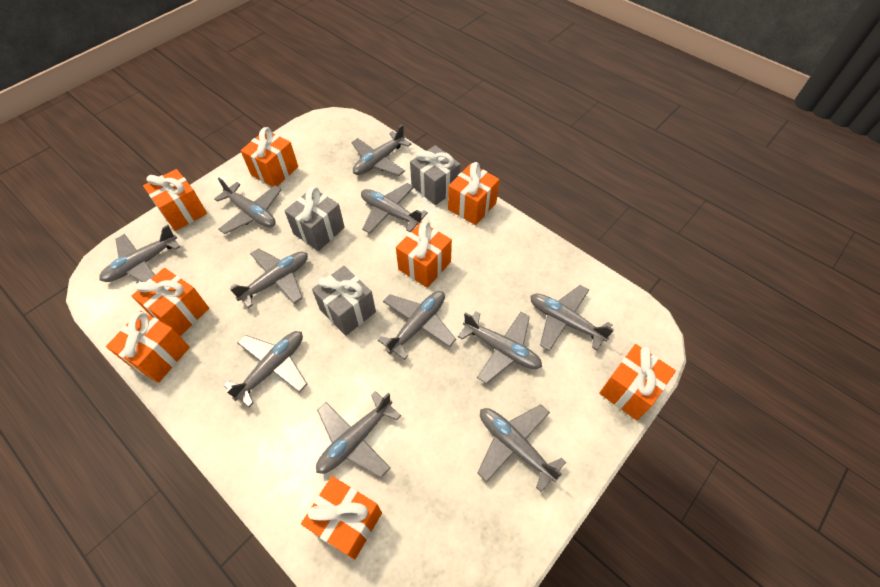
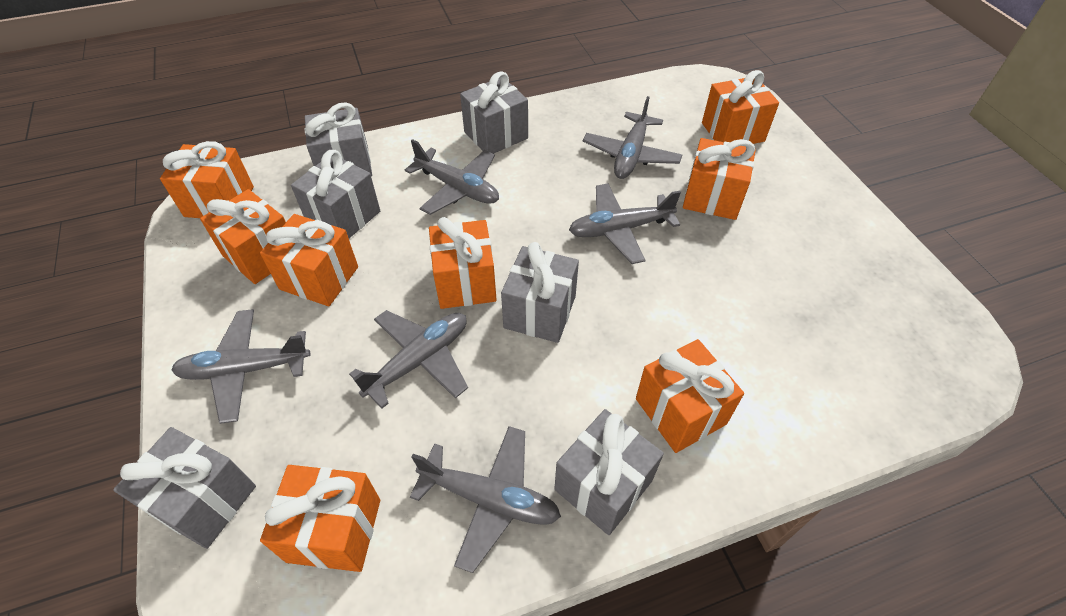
grey gift: [285,186,345,251] [312,266,376,336] [410,145,461,205] = 3 -> [113,427,256,549] [291,150,380,238] [305,102,372,176] [460,71,528,154] [501,242,579,343] [554,409,664,535] = 6
grey plane: [99,225,180,282] [214,178,281,234] [224,331,308,407] [230,248,308,308] [316,391,401,477] [351,124,411,176] [361,183,428,234] [378,291,456,360] [458,311,542,384] [478,404,566,492] [530,285,614,351] = 11 -> [171,309,311,424] [349,310,468,409] [405,139,499,215] [410,426,561,573] [569,183,681,264] [583,96,682,179] = 6

